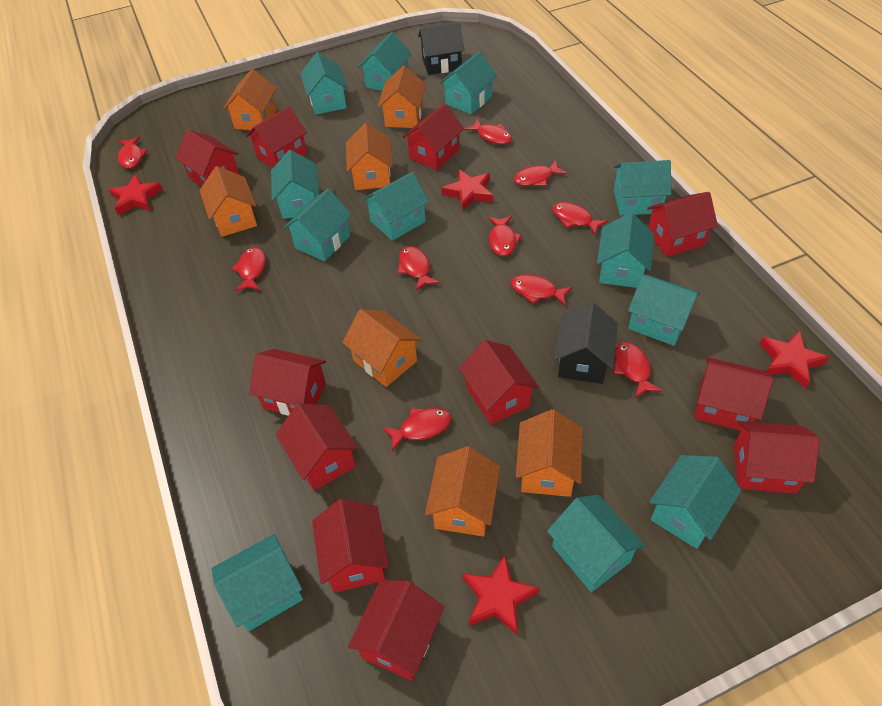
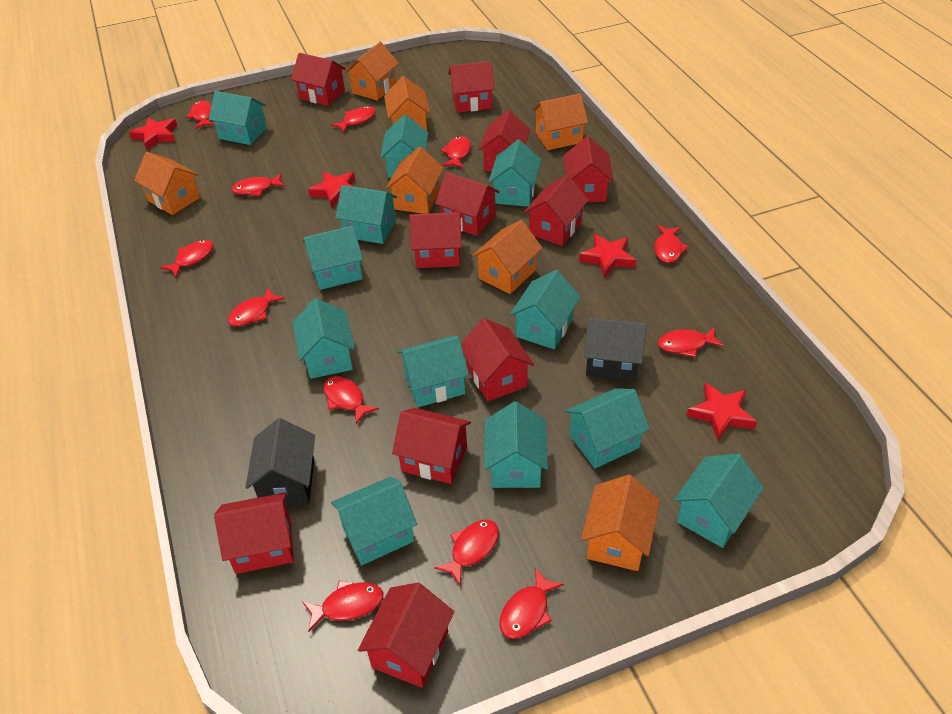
red fish: [118,136,148,169] [231,247,266,291] [382,408,452,451] [398,246,439,291] [464,119,512,145] [488,216,522,256] [511,274,572,306] [514,160,567,186] [552,202,608,235] [614,342,662,398] = 10 -> [160,240,213,277] [186,101,215,129] [228,287,285,326] [232,174,285,196] [302,581,383,632] [323,376,379,424] [331,106,375,133] [434,520,499,585] [441,136,471,168] [500,567,564,639] [654,225,689,263] [658,327,724,358] = 12

